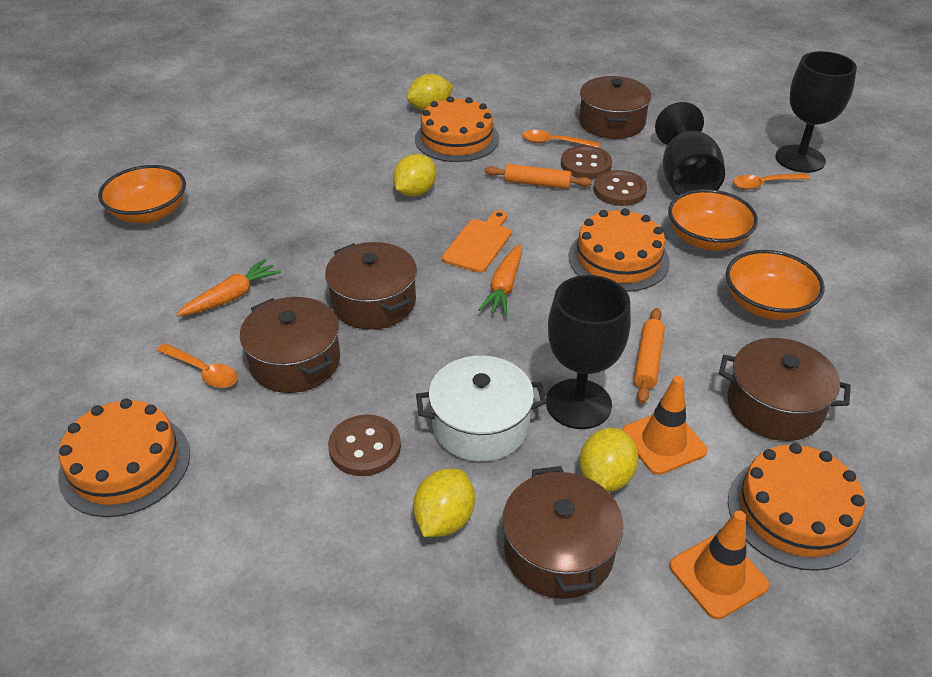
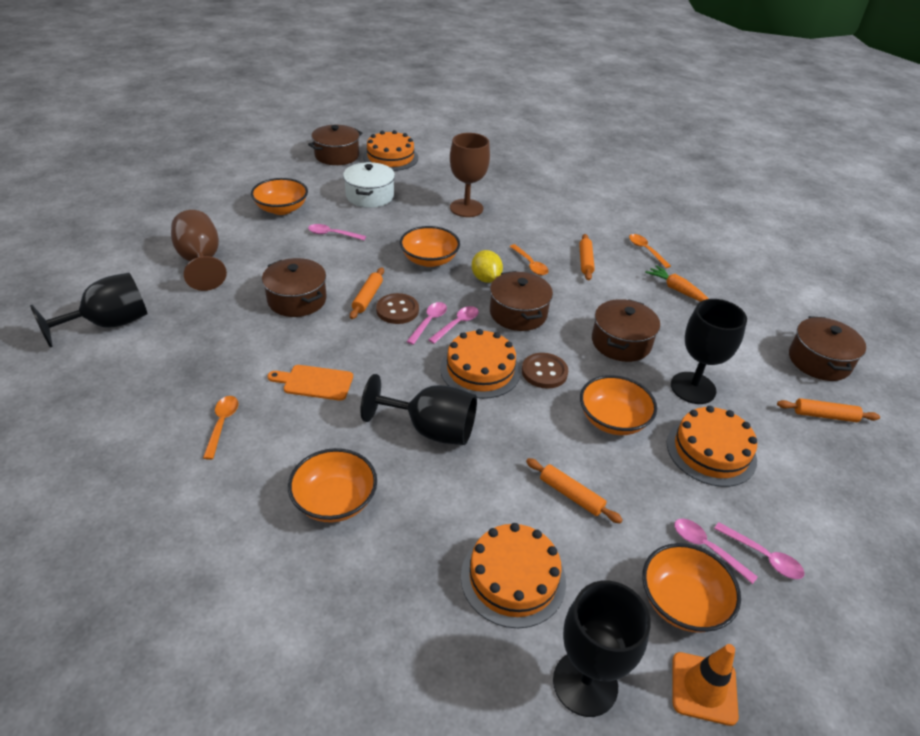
black goblet: [546,275,631,429] [655,102,725,195] [775,51,857,173] = 3 -> [30,273,148,348] [361,374,477,445] [553,581,651,717] [671,299,747,404] = 4
brown button: [328,414,401,476] [561,146,612,179] [593,170,647,206] = 3 -> [376,293,419,324] [522,353,568,389] = 2
brown goblet: none = 0 -> [171,210,227,291] [450,133,490,217] = 2
orange bowl: [98,165,186,223] [668,189,758,251] [726,250,825,320] = 3 -> [251,178,308,215] [288,448,377,523] [400,226,460,267] [580,375,657,435] [642,543,741,633] = 5
orange carrot: [176,259,281,316] [478,244,522,316] = 2 -> [645,265,709,302] = 1
orange rolling pin: [485,164,592,189] [634,308,665,404] = 2 -> [350,267,384,319] [526,458,623,523] [579,234,595,280] [777,398,880,422] = 4
orange traffic cone: [622,376,707,475] [669,511,769,619] = 2 -> [673,644,739,726] = 1
pink spoon: none = 0 -> [308,224,366,240] [406,302,447,345] [428,306,479,344] [674,519,758,584] [714,522,805,579] = 5
yellow lemon: [393,154,436,197] [406,74,454,111] [413,469,475,537] [579,428,638,492] = 4 -> [472,250,503,283] = 1

